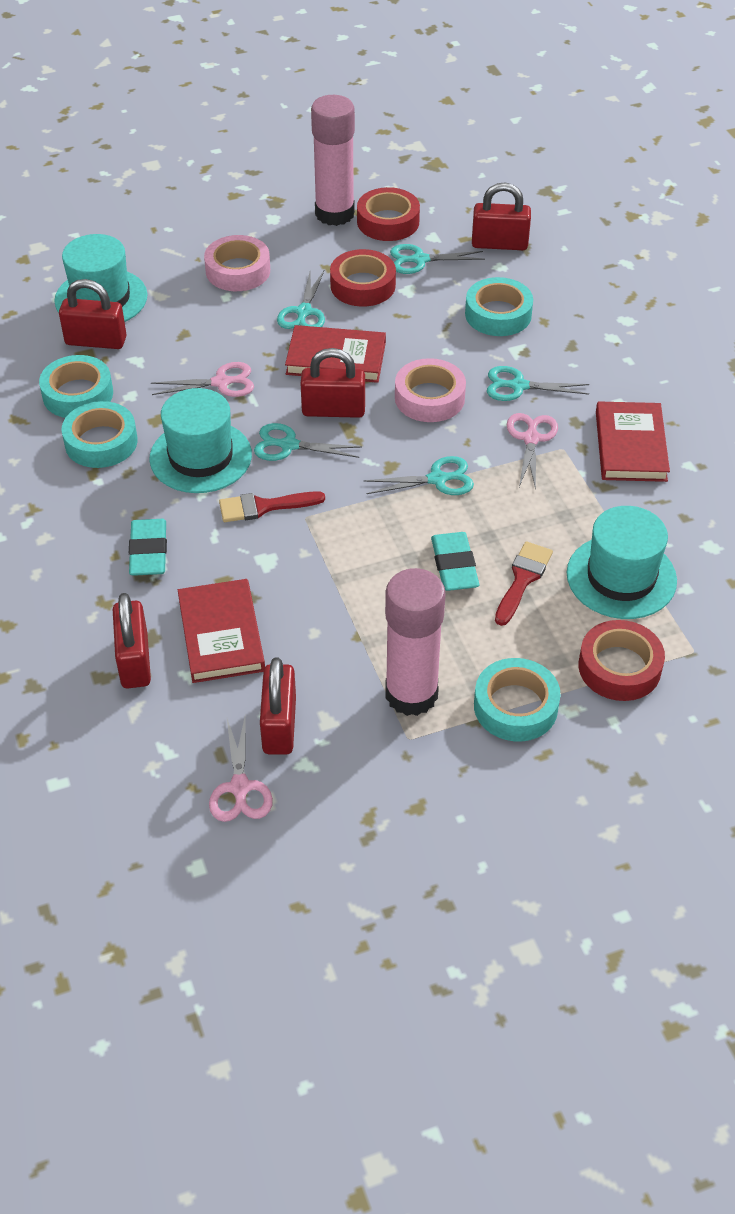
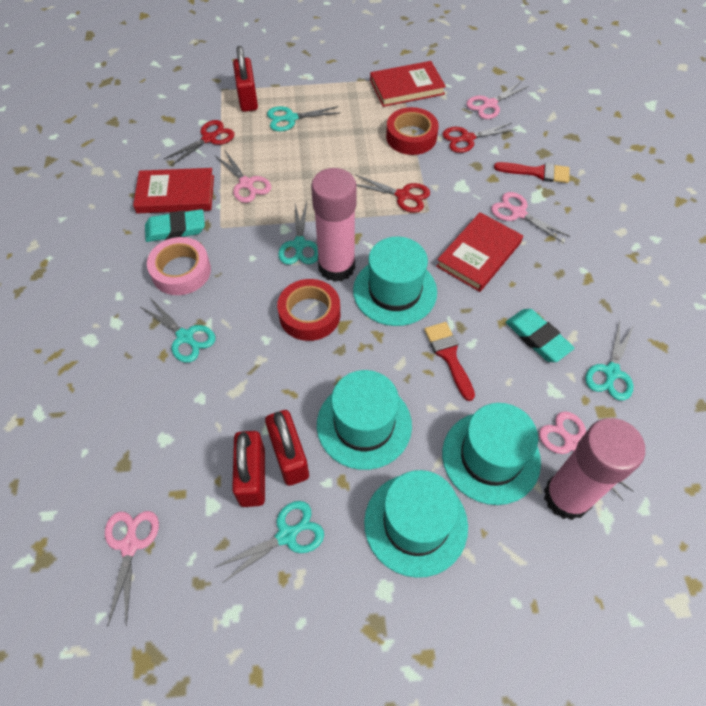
pink scissors: [151,362,254,397] [209,717,273,822] [507,413,558,490] = 3 -> [105,511,159,627] [216,149,271,203] [466,82,529,119] [491,192,571,243] [539,411,633,501] = 5
pink tape: [204,235,270,291] [395,358,466,422] = 2 -> [147,237,211,295] = 1
red padlock: [59,279,126,349] [113,593,151,688] [260,657,296,755] [301,348,365,418] [472,182,531,250] = 5 -> [232,431,265,507] [233,46,258,112] [265,410,309,486] = 3
red scissors: none = 0 -> [164,120,235,166] [355,175,430,213] [443,123,517,153] = 3
red tape: [330,249,396,307] [357,187,420,241] [579,620,665,701] = 3 -> [277,279,340,341] [386,107,439,155] = 2
turquoise hat: [54,234,147,322] [149,388,252,493] [567,506,677,619] = 3 -> [317,370,412,470] [353,237,437,326] [364,470,468,578] [442,403,541,505] = 4
turquoise tape: [39,355,113,418] [62,401,138,468] [465,277,533,336] [474,658,561,741] = 4 -> none = 0

